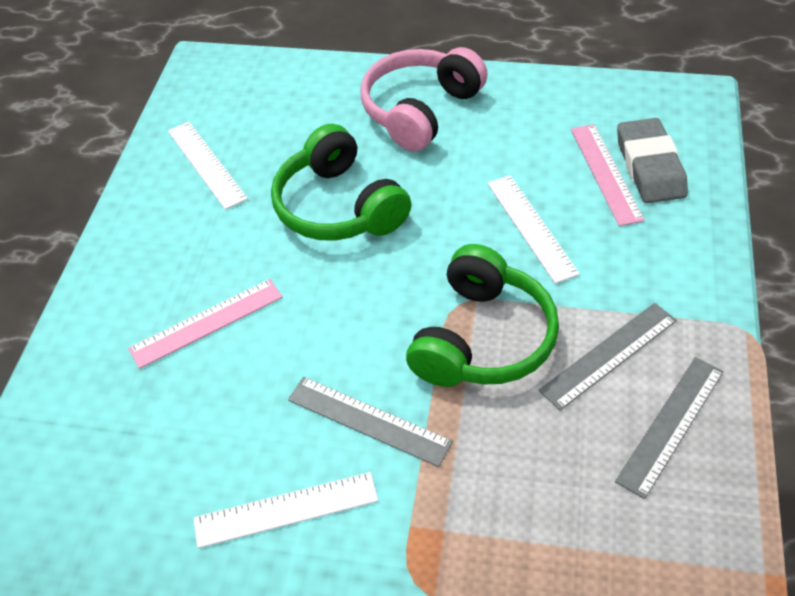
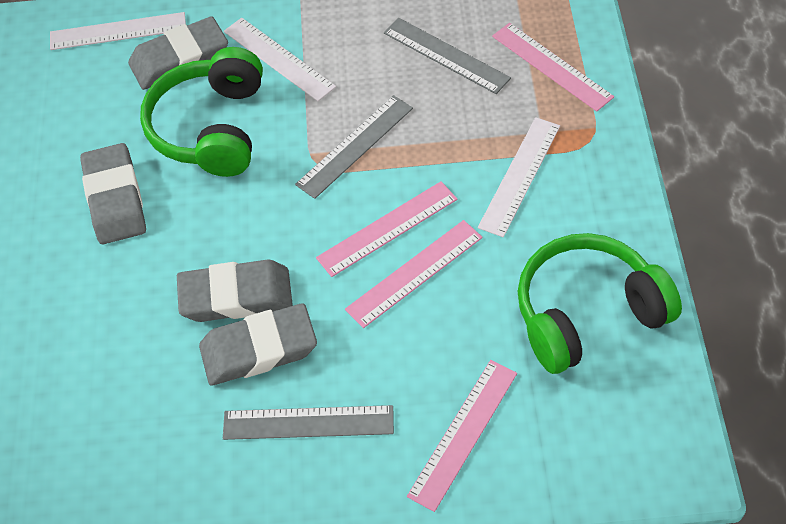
grey eraser: [617,118,688,203] = 1 -> [80,143,146,244] [128,16,228,90] [177,259,293,322] [199,303,317,386] = 4
pink headphones: [360,47,488,152] = 1 -> none = 0
pink ruler: [128,279,283,369] [571,124,645,226] = 2 -> [316,181,458,277] [345,220,483,328] [407,360,517,512] [492,23,614,112] = 4

